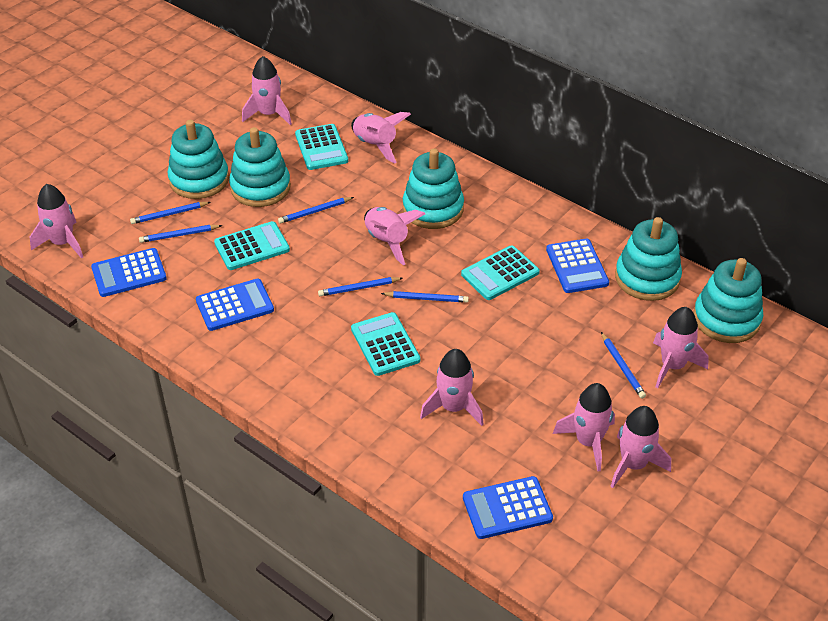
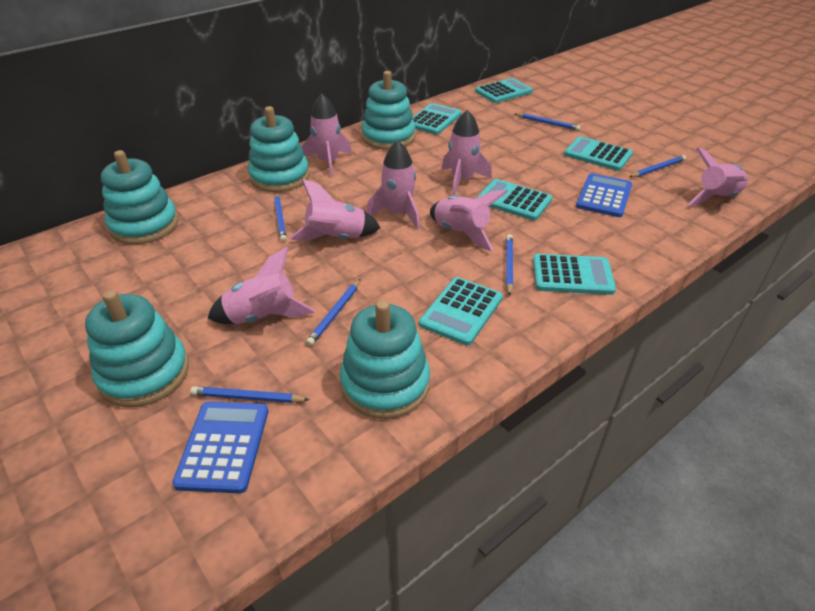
blue calculator: [91,248,167,297] [196,279,274,331] [463,476,553,539] [546,239,609,293] = 4 -> [172,401,268,493] [576,173,632,217] = 2
pink rocket: [30,184,83,259] [242,56,292,125] [351,112,411,164] [364,207,425,265] [420,349,483,426] [553,383,615,471] [610,406,671,488] [653,307,709,388] = 8 -> [208,247,315,324] [290,179,380,241] [302,94,352,177] [367,140,420,229] [430,190,508,251] [442,110,492,196] [687,147,749,206] = 7
turquoise calculator: [214,221,290,270] [295,124,348,170] [351,312,420,376] [461,245,540,300] = 4 -> [412,103,462,134] [419,277,503,346] [475,78,533,103] [476,179,552,221] [533,254,616,295] [564,136,633,171] = 6

